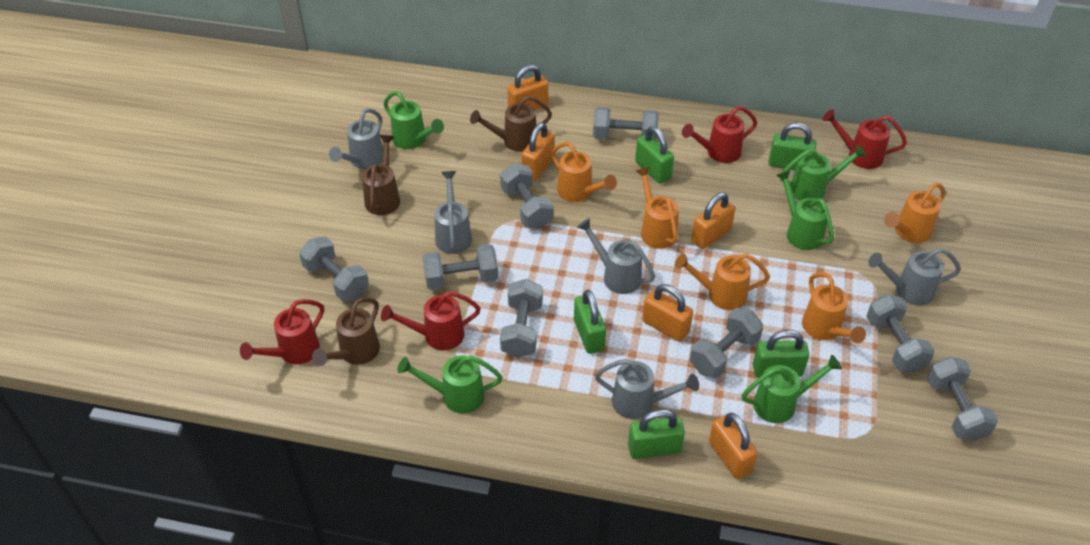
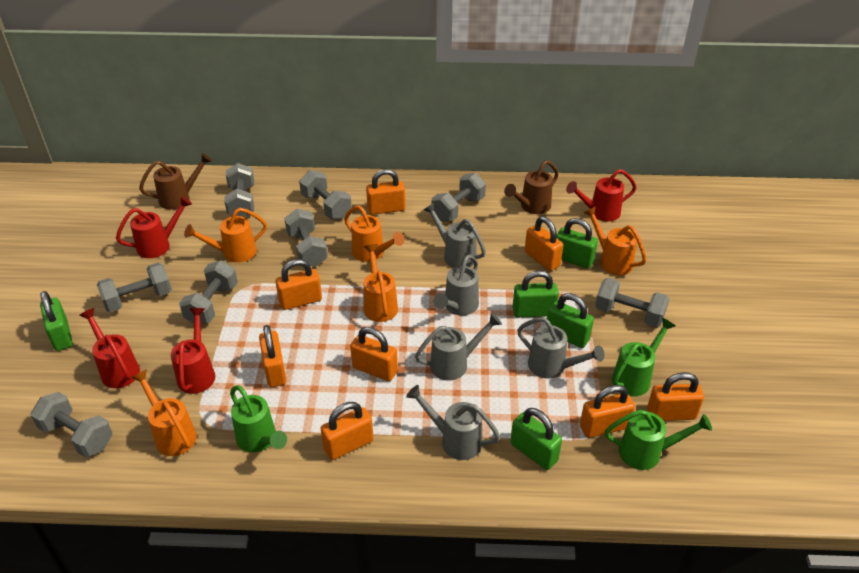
brown watering can: [312,297,380,366] [362,135,400,215] [470,95,552,152] = 3 -> [139,153,212,209] [504,160,559,214] = 2
green watering can: [384,91,444,149] [397,355,502,414] [741,355,842,423] [776,170,834,250] [780,144,866,201] = 5 -> [230,385,287,452] [605,410,712,470] [612,317,676,396] = 3
orange padlock: [507,65,548,110] [522,123,555,180] [642,284,693,342] [691,192,735,249] [709,413,758,479] = 5 -> [259,325,287,387] [275,259,322,310] [320,402,374,460] [350,327,398,381] [366,169,405,215] [525,217,563,271] [580,385,635,438] [647,372,704,421] = 8

